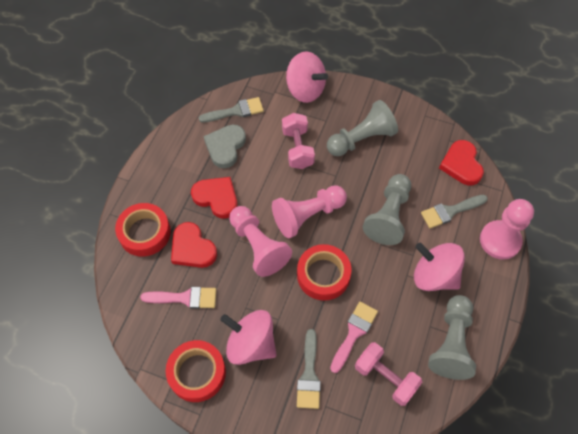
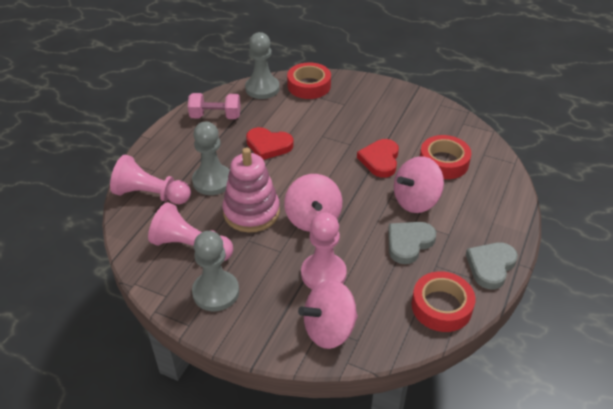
grey brush: [199,97,264,122] [297,329,321,409] [421,194,488,228] = 3 -> none = 0
grey heart: [204,125,246,168] = 1 -> [388,222,436,264] [466,242,518,289] = 2
pink brush: [140,287,216,309] [330,302,378,373] = 2 -> none = 0
pink dumbbell: [282,113,315,169] [355,342,422,406] = 2 -> [188,93,240,119] = 1
pink stacking toy: none = 0 -> [222,148,280,233] = 1
red heart: [171,222,217,268] [191,177,238,219] [439,140,484,186] = 3 -> [246,127,294,160] [357,139,399,178] = 2

